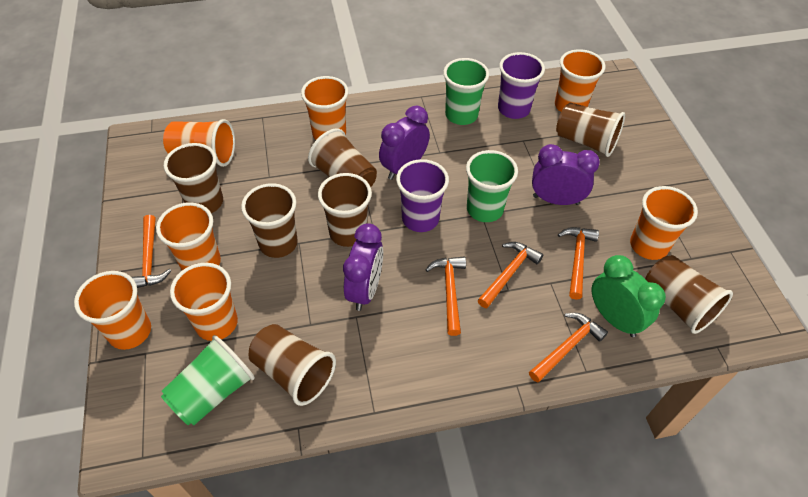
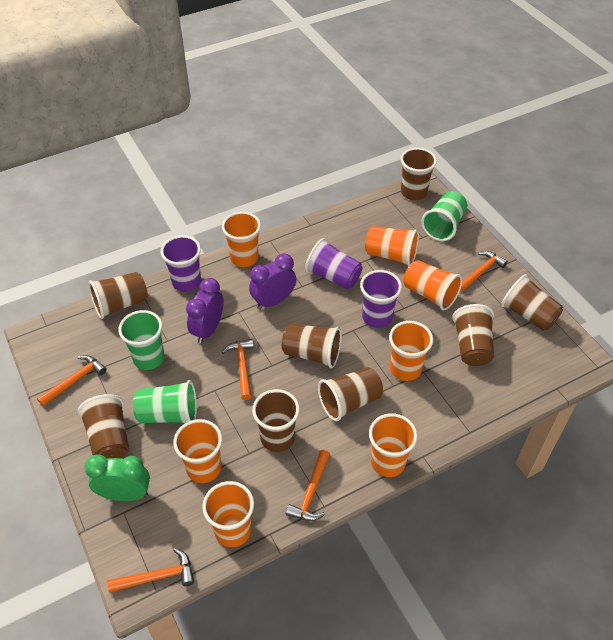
brown cup: [164,143,223,213] [241,183,298,258] [248,324,336,406] [308,128,377,187] [318,173,372,247] [556,103,625,157] [645,255,733,334] = 7 -> [78,394,129,459] [88,272,148,319] [252,389,300,452] [282,323,342,368] [318,367,383,421] [401,148,437,200] [452,304,494,366] [501,274,563,331] = 8
purple clock: [343,223,383,311] [379,106,430,180] [532,144,600,205] = 3 -> [186,278,224,344] [249,253,296,310] = 2
purple cup: [396,159,449,232] [498,52,545,119] = 2 -> [161,235,201,292] [305,238,362,289] [360,270,402,328] = 3

